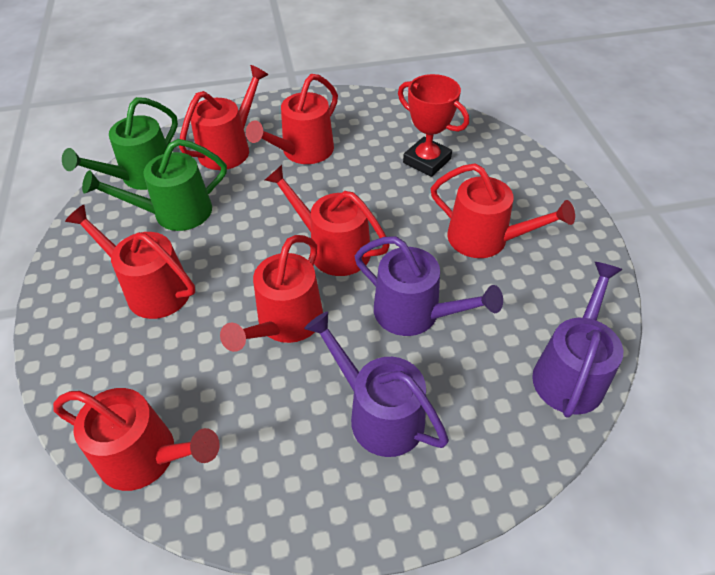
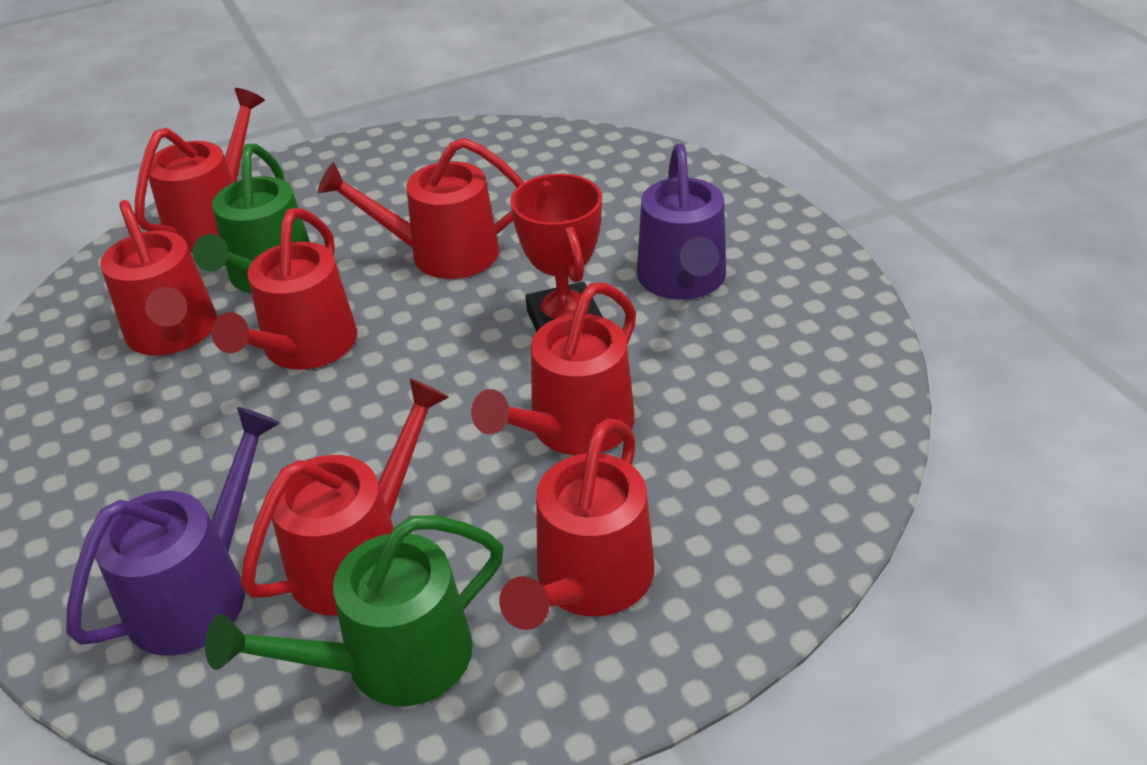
purple watering can: [304,311,449,457] [355,236,503,336] [532,262,623,418] = 3 -> [66,407,280,656] [637,144,726,299] = 2

